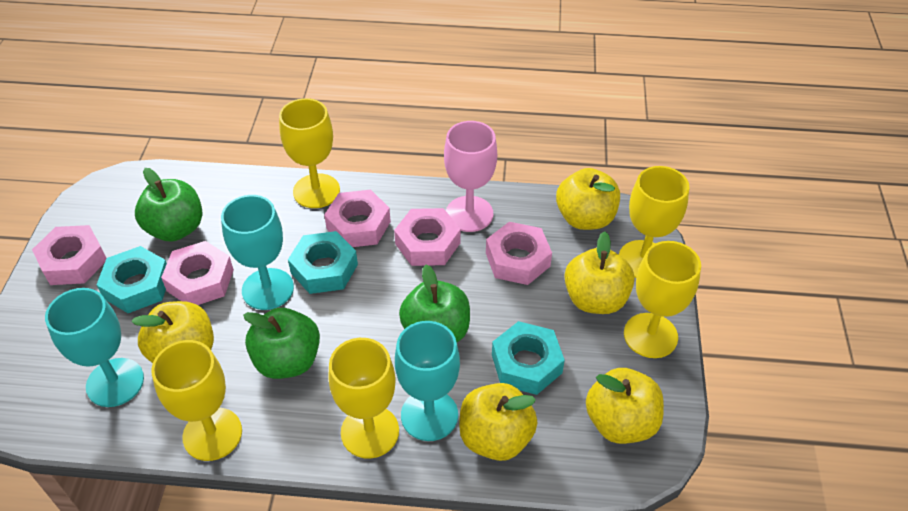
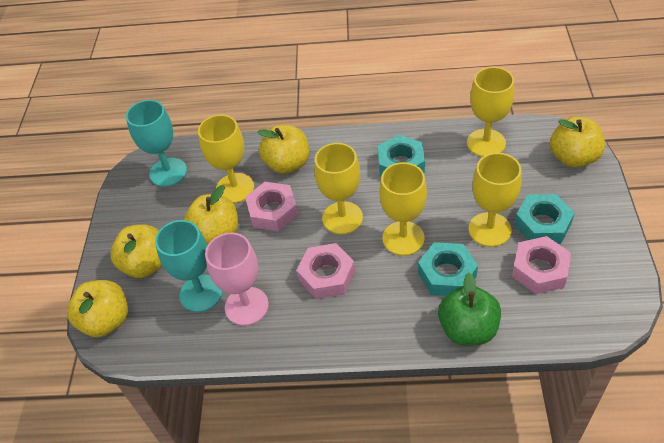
green apple: [135,168,202,242] [243,308,320,379] [399,265,470,342] = 3 -> [438,272,501,346] = 1
pink nut: [32,225,106,285] [161,241,234,305] [324,190,391,247] [394,208,461,266] [486,222,552,285] = 5 -> [245,182,298,232] [296,243,355,299] [512,236,571,294] = 3
turquoise goblet: [45,288,144,407] [221,195,294,310] [395,321,460,441] = 3 -> [126,100,187,187] [155,220,222,312] = 2

